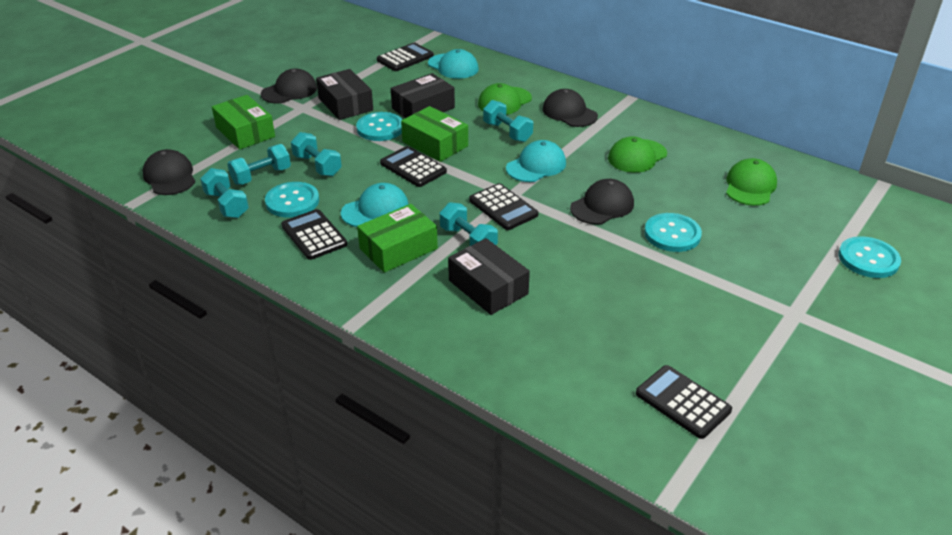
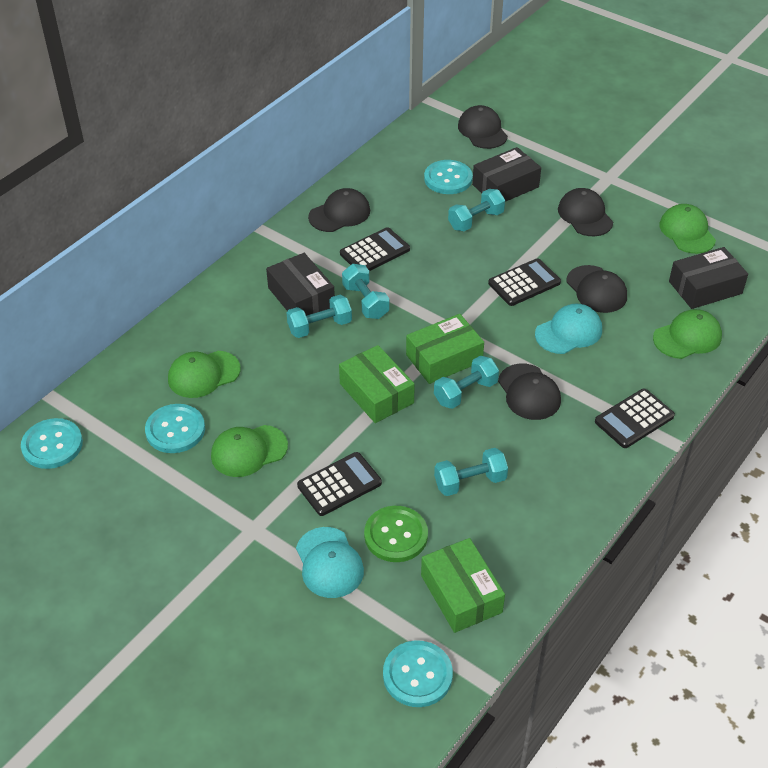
black calculator: [281,209,347,260] [377,43,434,71] [380,146,447,187] [469,183,538,230] [636,365,732,439] = 5 -> [297,452,382,516] [340,227,410,271] [488,258,561,306] [595,389,675,448] = 4
black cap: [143,149,195,195] [261,68,317,104] [543,89,598,127] [570,179,634,225] = 4 -> [308,188,370,232] [458,105,508,149] [498,363,561,420] [558,188,613,236] [566,265,627,313] = 5
green button: none = 0 -> [364,506,428,562] = 1
green cap: [478,83,532,115] [608,136,667,173] [726,158,777,206] = 3 -> [168,351,241,398] [211,425,288,477] [653,309,722,359] [659,204,716,254] = 4
turquoise cap: [341,183,409,227] [428,49,479,79] [506,140,566,182] = 3 -> [296,527,364,598] [535,303,602,354] = 2

